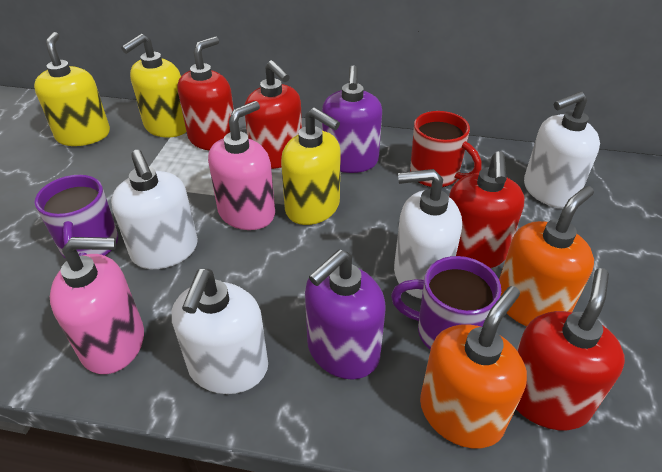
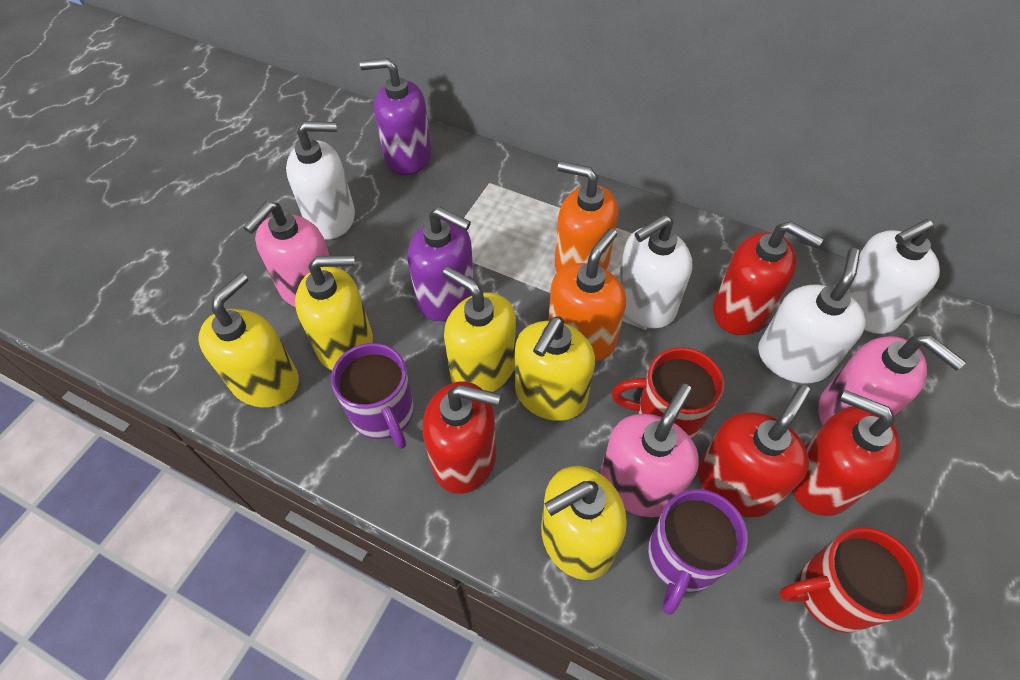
pink soap dispenser: [50,237,144,374] [208,101,275,230] = 2 -> [243,201,330,307] [601,384,699,517] [818,335,966,425] = 3
red mug: [410,111,482,187] = 1 -> [612,347,724,439] [779,527,923,633] = 2
yellow soap dispenser: [34,32,110,146] [121,34,186,138] [281,107,341,225] = 3 -> [198,273,299,408] [295,255,373,370] [443,267,516,392] [515,316,595,421] [541,466,627,580] = 5

